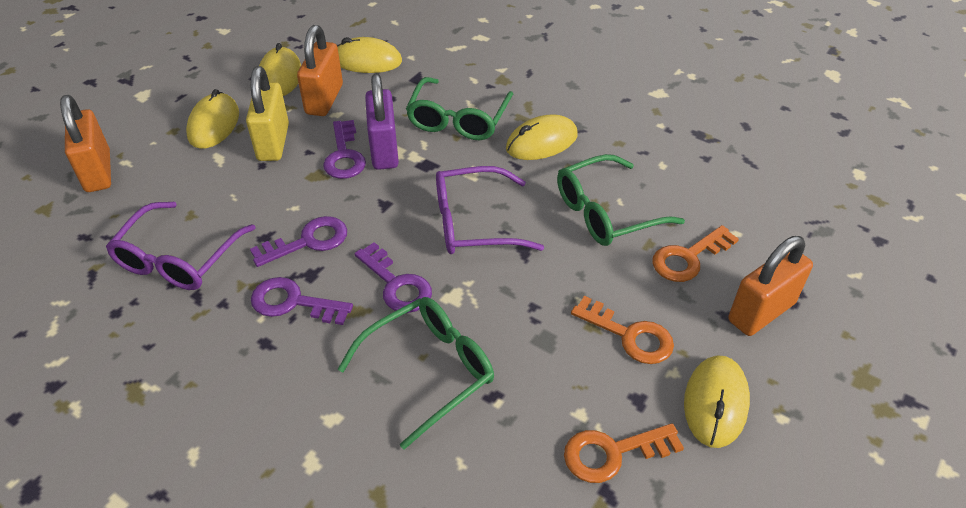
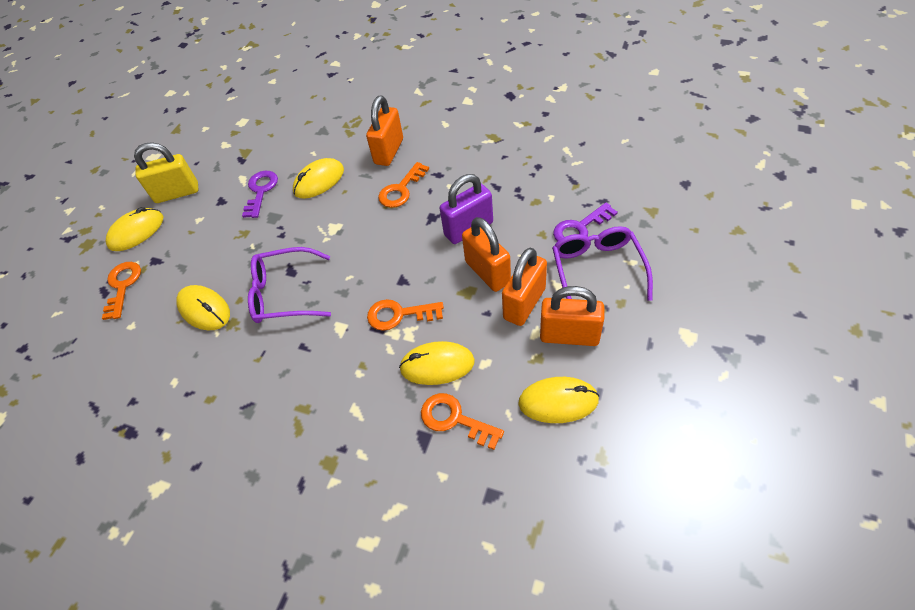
green glasses: [338,297,494,450] [406,77,513,140] [557,154,685,246] = 3 -> none = 0
orange key: [564,423,684,483] [571,296,674,364] [652,225,739,282] = 3 -> [102,262,141,320] [367,299,444,331] [378,162,429,208] [421,393,504,450] = 4
orange padlock: [60,95,111,192] [297,25,343,116] [728,236,813,336] = 3 -> [366,96,403,166] [462,217,511,292] [502,247,547,326] [540,286,604,346] = 4
purple key: [250,216,347,267] [251,277,353,325] [323,120,366,179] [354,242,432,313] = 4 -> [242,171,278,218] [553,203,618,242] = 2

